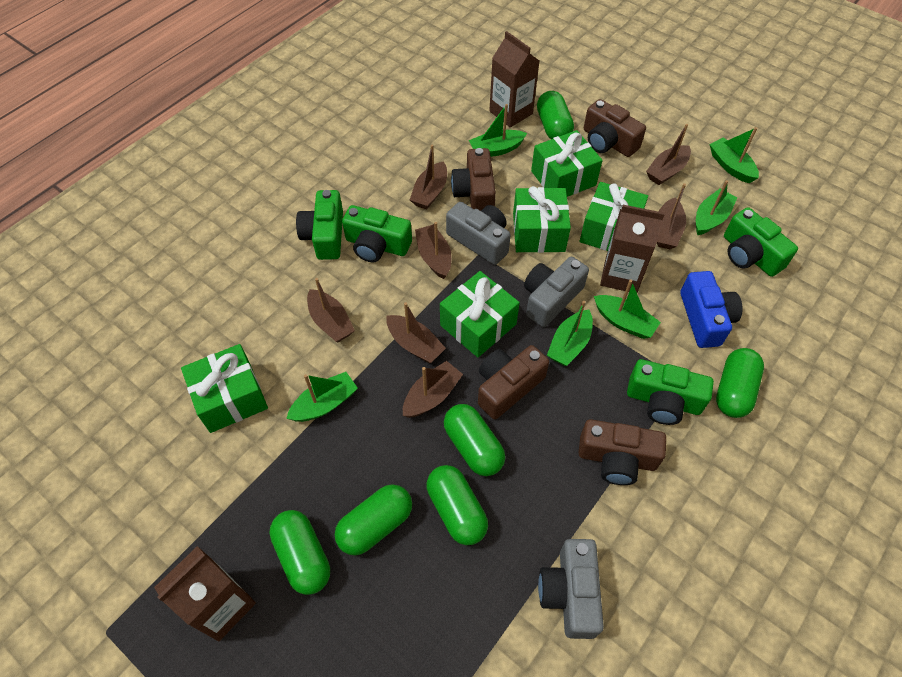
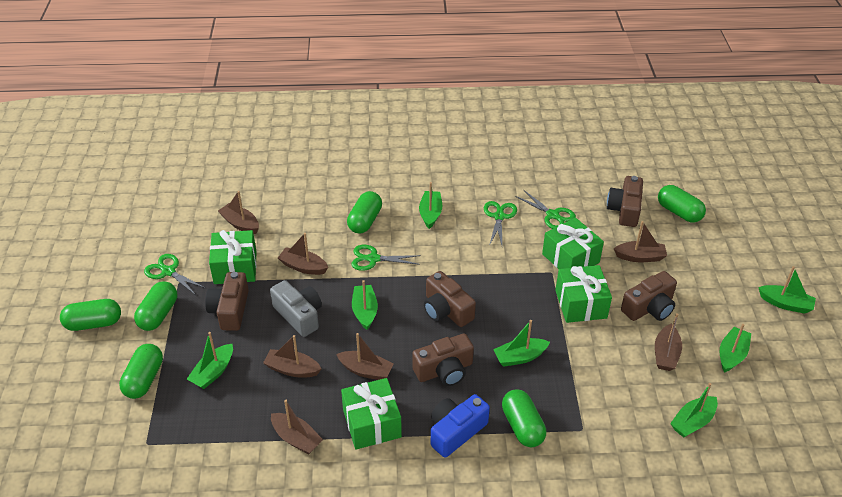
brown camera: [451,148,496,211] [478,345,549,419] [578,419,666,485] [584,99,646,157] = 4 -> [205,272,249,331] [412,333,474,386] [424,271,476,327] [607,176,643,227] [621,271,677,321] = 5
brown carton: [154,546,256,641] [489,31,539,127] [600,205,665,293] = 3 -> none = 0
green boat: [286,372,358,422] [469,104,527,157] [547,301,593,366] [594,279,661,339] [696,180,738,235] [710,127,759,183] = 6 -> [187,332,233,389] [352,280,378,330] [419,182,442,229] [493,320,550,367] [670,383,718,437] [720,324,751,373] [758,266,816,314] = 7
green camera: [296,190,343,260] [342,205,412,262] [627,359,714,425] [724,207,798,277] = 4 -> none = 0
green gift: [181,344,268,433] [440,271,520,358] [513,186,571,253] [531,130,603,197] [579,182,648,251] = 5 -> [209,230,256,284] [341,378,402,449] [542,218,604,269] [555,265,612,323] = 4
green scissors: none = 0 -> [144,254,207,295] [351,245,421,271] [484,201,517,246] [515,190,576,229] = 4
grey camera: [446,202,511,265] [524,257,589,327] [538,539,604,639] = 3 -> [270,280,322,337] = 1

